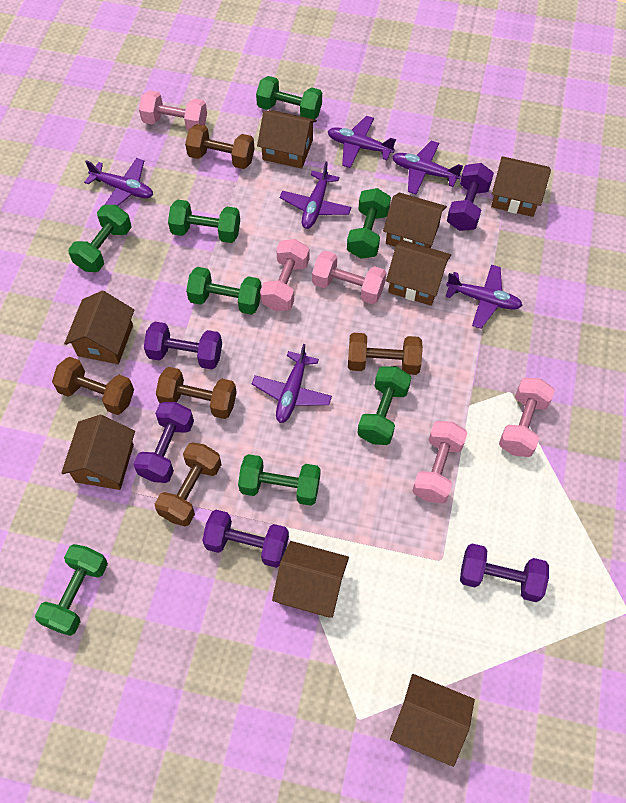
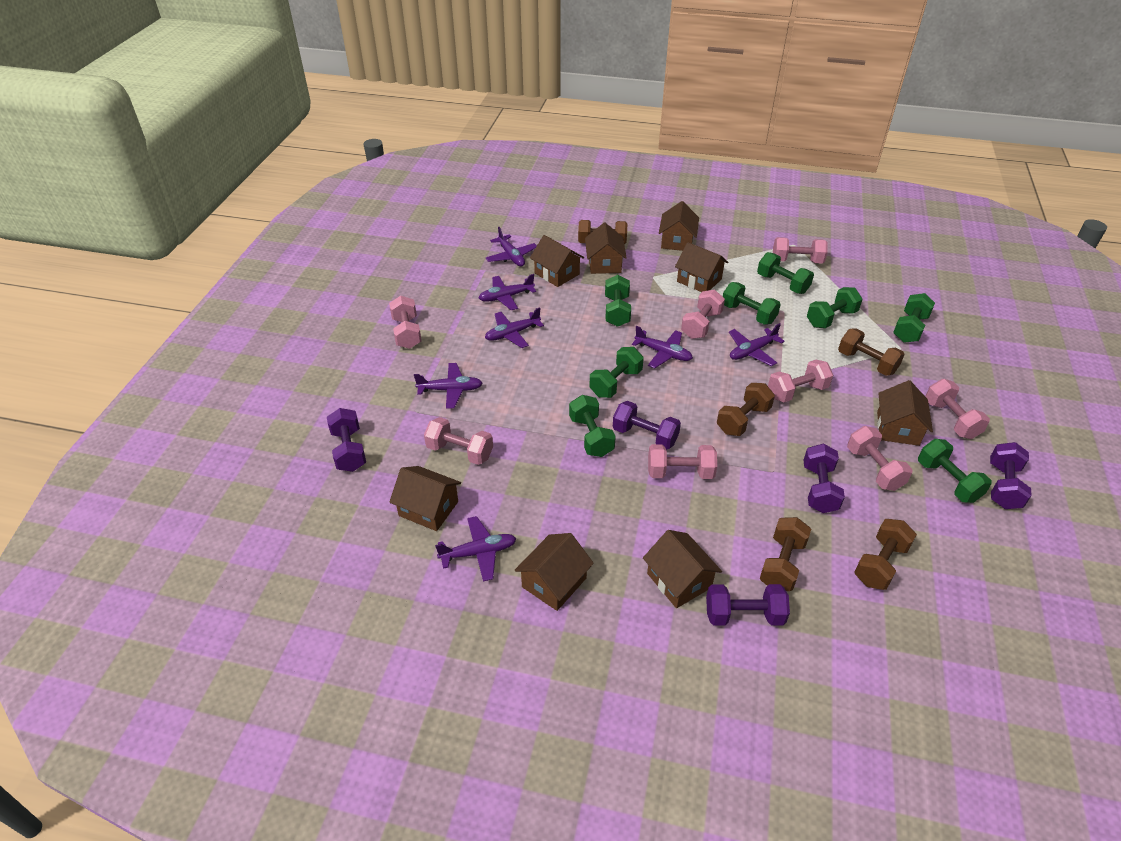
pink dumbbell: [139,90,207,130] [260,239,309,311] [312,251,386,304] [412,421,467,503] [499,378,555,457] = 5 -> [389,296,422,349] [424,417,493,465] [648,444,717,479] [681,290,725,339] [768,360,833,402] [773,237,828,264] [847,426,913,491] [925,379,990,439] = 8
purple plane: [84,158,153,206] [252,344,332,423] [280,161,351,229] [328,116,396,168] [392,141,463,194] [445,265,523,328] = 6 -> [414,363,483,409] [435,516,516,581] [479,274,536,310] [485,227,537,266] [485,307,544,348] [632,326,693,368] [729,323,785,366] = 7

